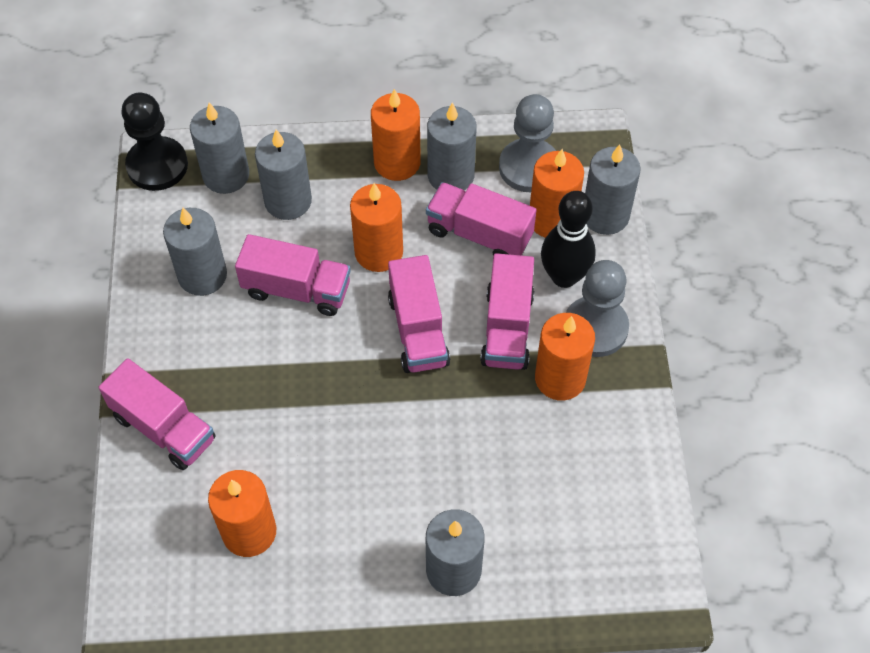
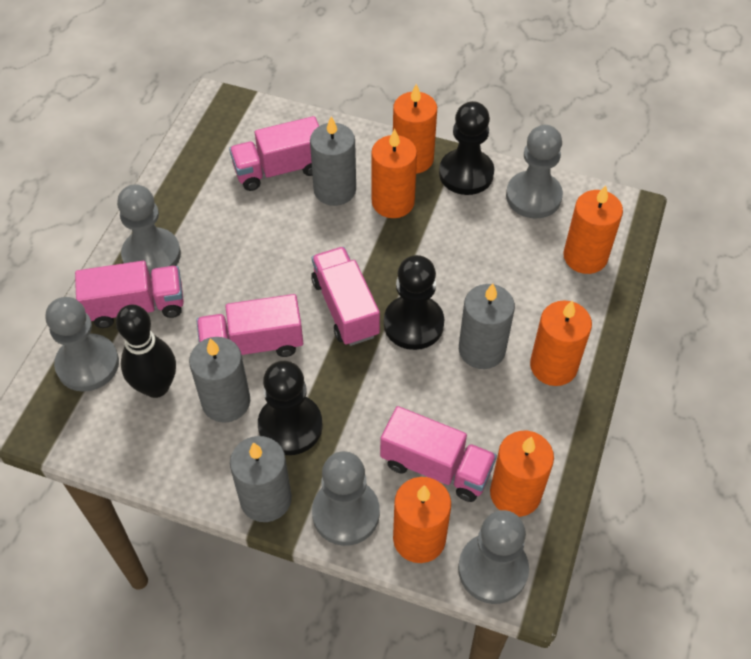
black pawn: [121,93,188,191] = 1 -> [258,361,323,455] [384,255,444,350] [439,101,494,195] = 3
grey candle: [163,208,227,296] [190,102,249,194] [255,130,312,220] [426,509,485,596] [427,102,477,190] [585,145,641,235] = 6 -> [189,337,250,423] [230,436,292,522] [310,116,356,206] [459,283,515,369] = 4
grey pawn: [499,94,556,192] [566,260,629,357] = 2 -> [46,297,119,392] [117,184,181,277] [312,451,380,546] [458,510,529,604] [506,125,563,219] = 5
orange candle: [208,470,277,557] [350,183,403,272] [371,89,421,181] [530,149,584,238] [535,313,595,400] = 5 -> [371,129,417,218] [393,83,437,174] [393,477,451,563] [490,431,554,517] [530,300,592,386] [563,185,623,274] = 6

